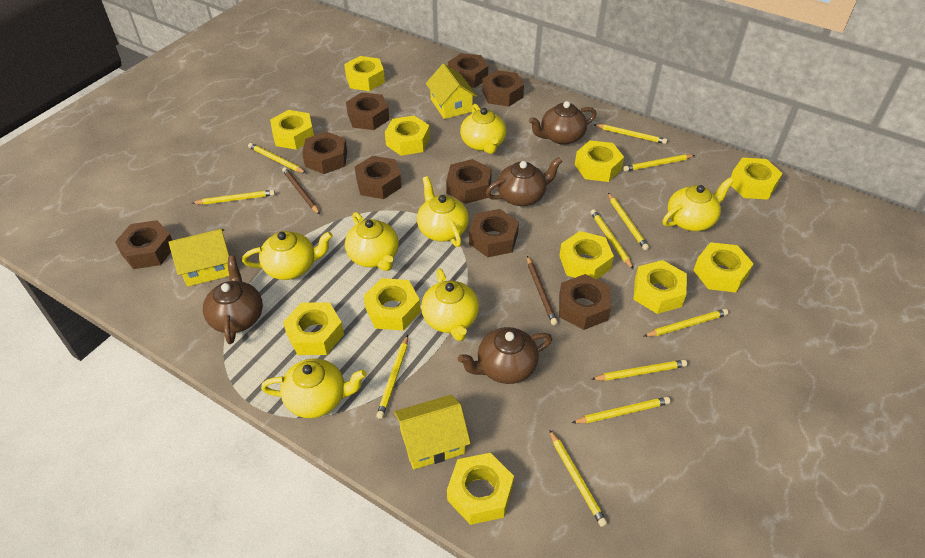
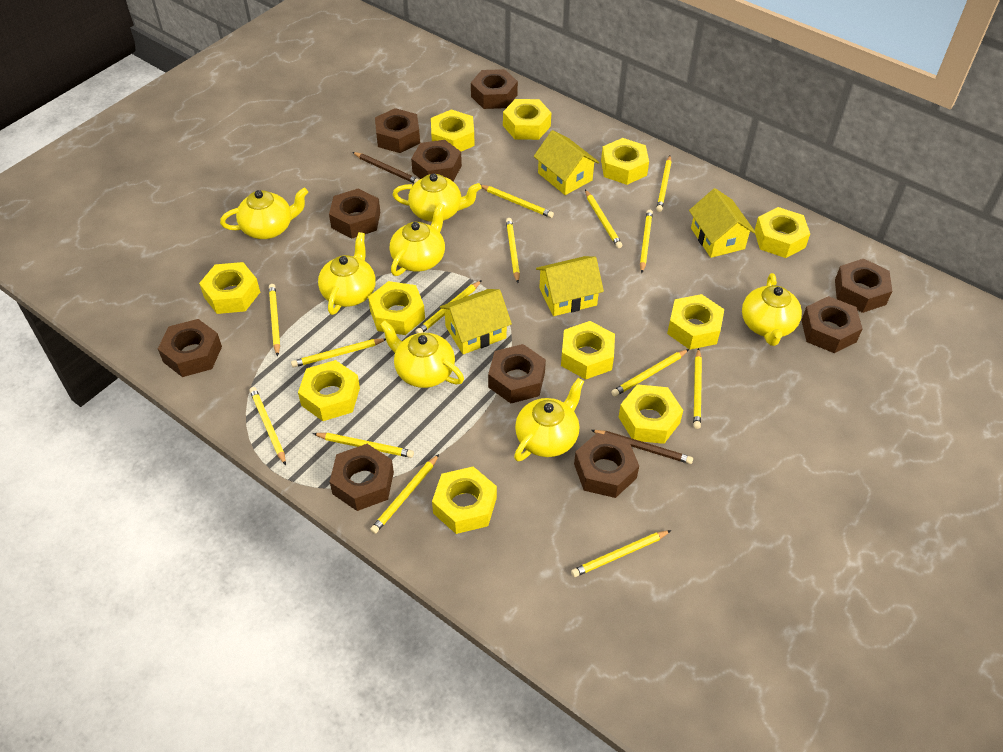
brown nut: [115,220,172,269] [302,132,347,174] [346,92,389,130] [355,156,402,199] [446,159,492,204] [448,53,488,88] [469,209,519,257] [482,70,524,107] [559,274,611,330] = 9 -> [158,319,222,377] [329,189,380,238] [330,444,394,511] [375,108,420,153] [411,140,462,181] [471,69,518,109] [488,344,546,403] [574,433,639,498] [801,296,863,353] [835,259,892,313] = 10
brown teapot: [203,256,263,344] [458,327,552,384] [486,157,562,206] [529,101,597,145] = 4 -> none = 0
yellow house: [169,229,229,287] [394,395,471,470] [426,64,477,119] = 3 -> [440,289,512,354] [534,130,599,195] [536,256,604,316] [689,188,756,258] = 4
yellow pencil: [192,190,275,205] [248,143,306,173] [376,335,408,419] [549,429,607,527] [572,397,670,423] [591,209,633,269] [591,360,687,381] [593,124,667,144] [608,193,649,250] [623,154,695,171] [643,309,728,337] = 11 -> [249,387,286,465] [269,284,280,357] [291,338,386,367] [313,433,414,458] [370,454,439,534] [415,280,482,334] [481,185,554,218] [506,218,520,283] [571,530,671,577] [585,190,622,248] [611,349,689,397] [640,210,653,273] [656,156,672,212] [693,348,702,429] = 14

